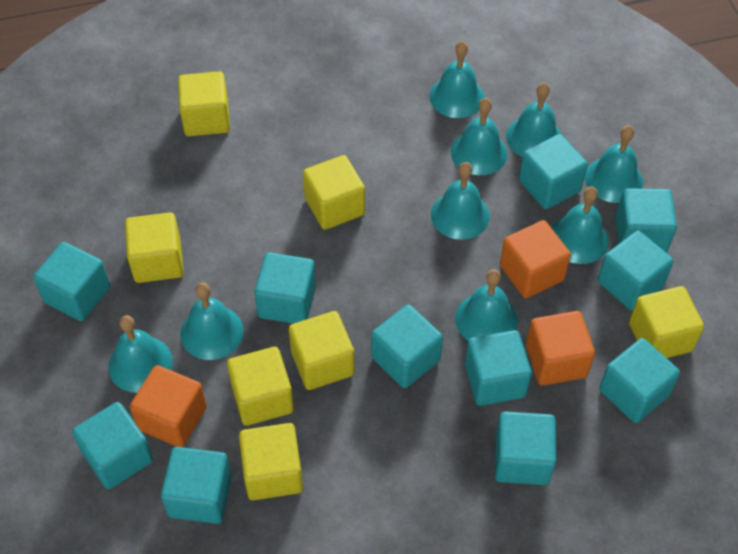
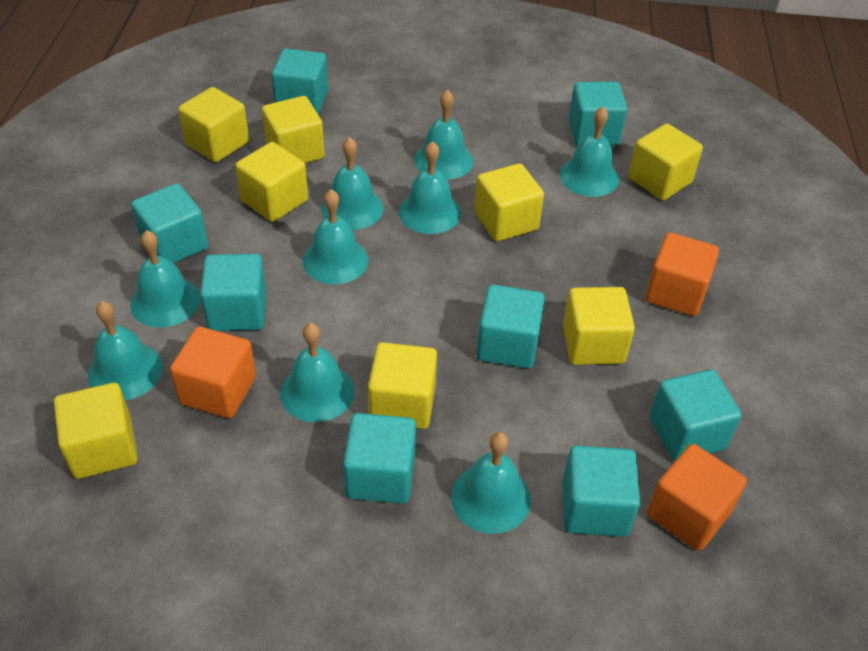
turquoise cube: [33,242,110,321] [72,402,153,489] [161,447,232,524] [254,252,316,324] [371,305,443,388] [465,330,532,406] [495,411,556,485] [519,134,588,209] [598,230,674,311] [599,338,680,423] [615,188,677,253] = 11 -> [131,183,208,263] [200,254,267,331] [272,49,328,114] [343,413,416,504] [477,284,545,368] [563,445,640,537] [569,82,627,145] [650,369,742,461] = 8
yellow cube: [125,212,184,283] [178,71,230,136] [227,347,294,426] [239,423,303,500] [289,311,354,390] [303,155,365,230] [629,286,704,358] = 7 -> [54,383,138,479] [178,87,249,162] [235,142,308,222] [262,96,325,163] [368,342,437,429] [474,163,544,241] [563,287,635,365] [628,123,703,200] = 8

